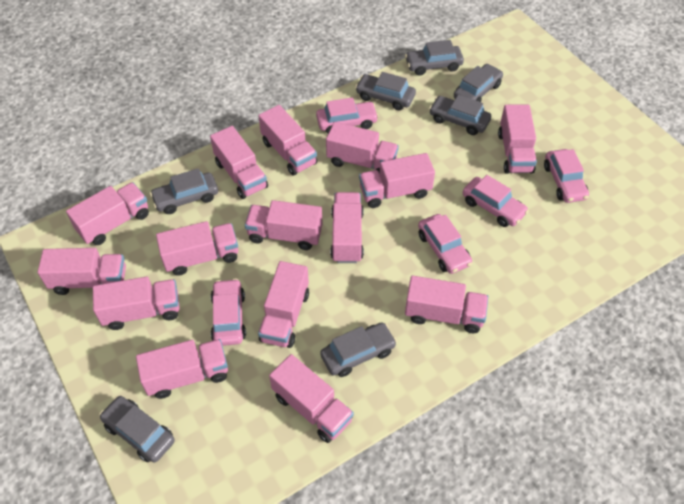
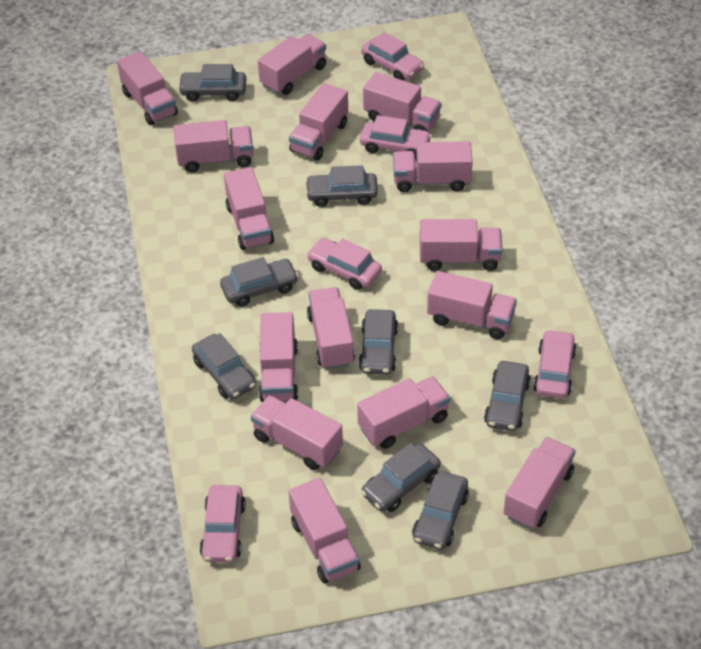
grey car: [99,396,175,462] [150,168,218,214] [320,323,397,377] [355,72,416,110] [405,40,464,76] [429,95,491,135] [454,64,503,102] = 7 -> [178,64,246,101] [192,333,256,399] [220,257,299,307] [305,165,378,207] [358,309,398,375] [361,443,441,512] [412,471,469,550] [484,361,531,431] = 8

